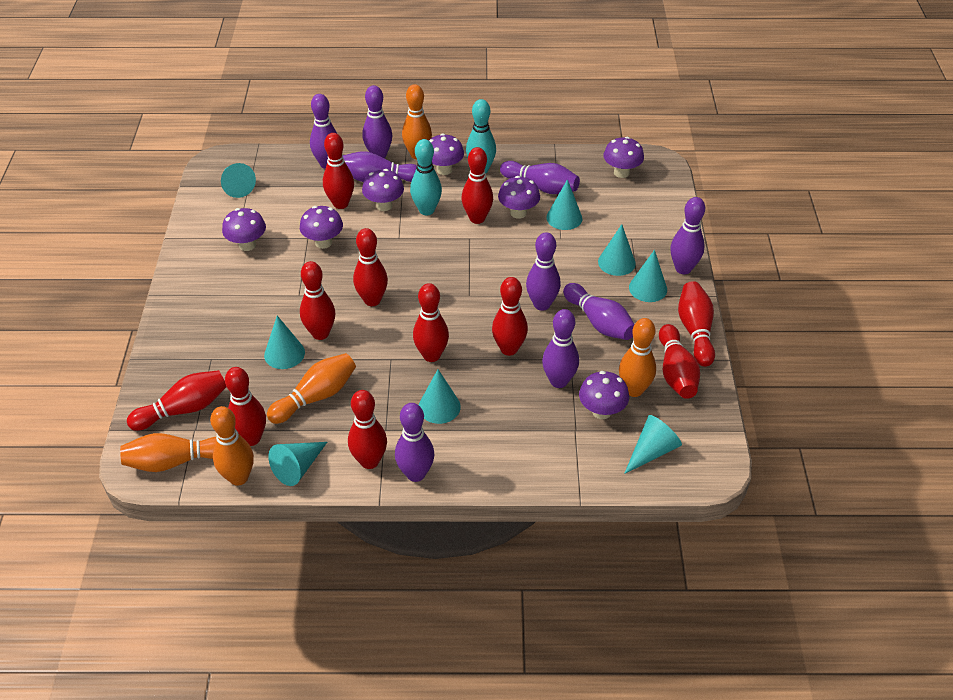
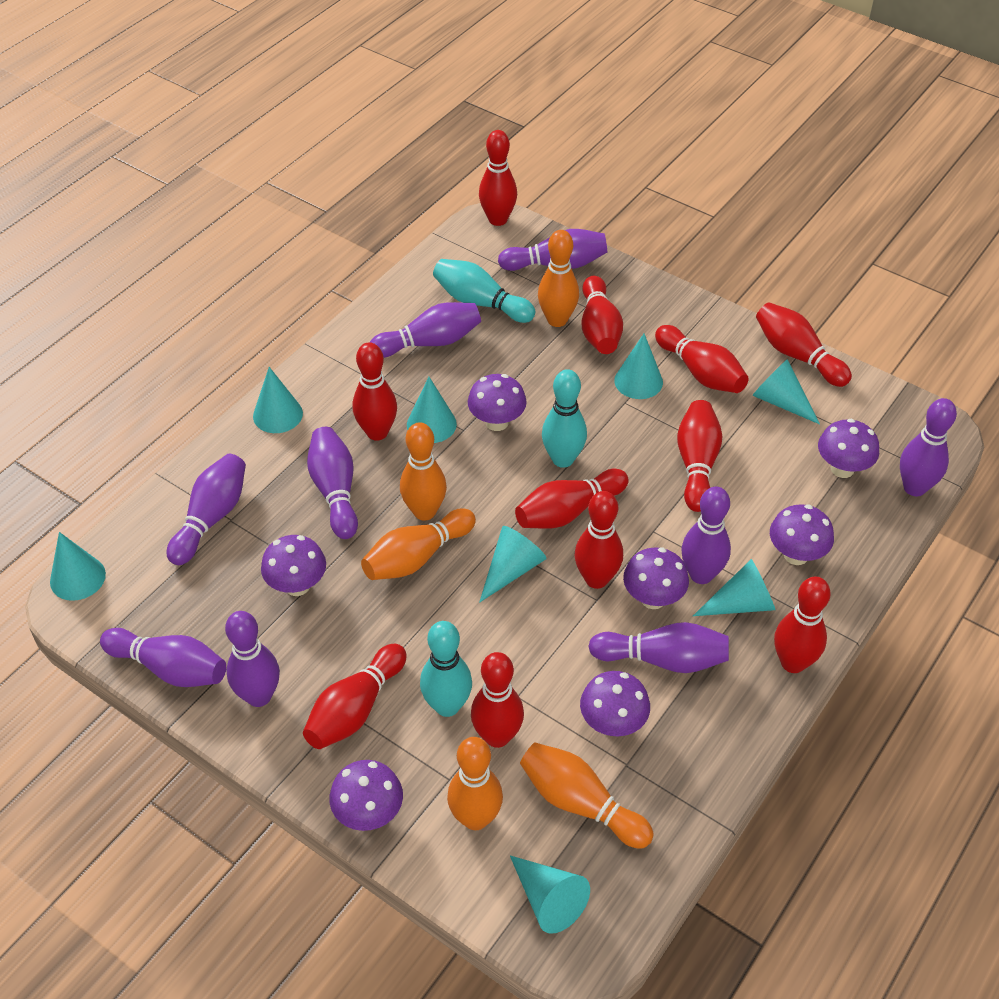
turquoise bowling pin: [410,139,442,216] [466,99,496,173] = 2 -> [420,621,472,717] [433,259,536,323] [542,369,587,468] = 3

